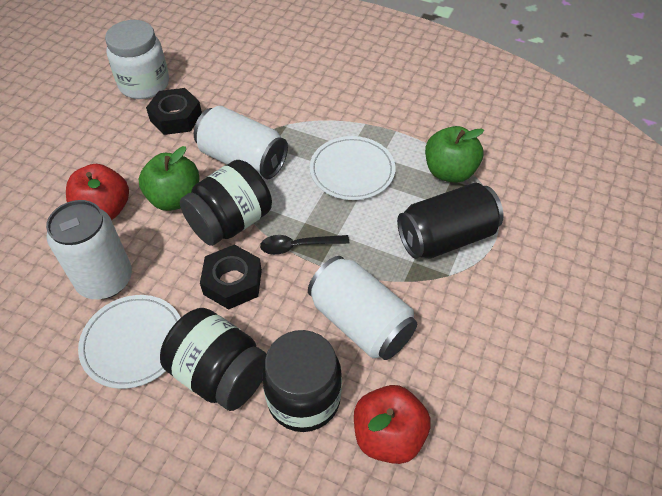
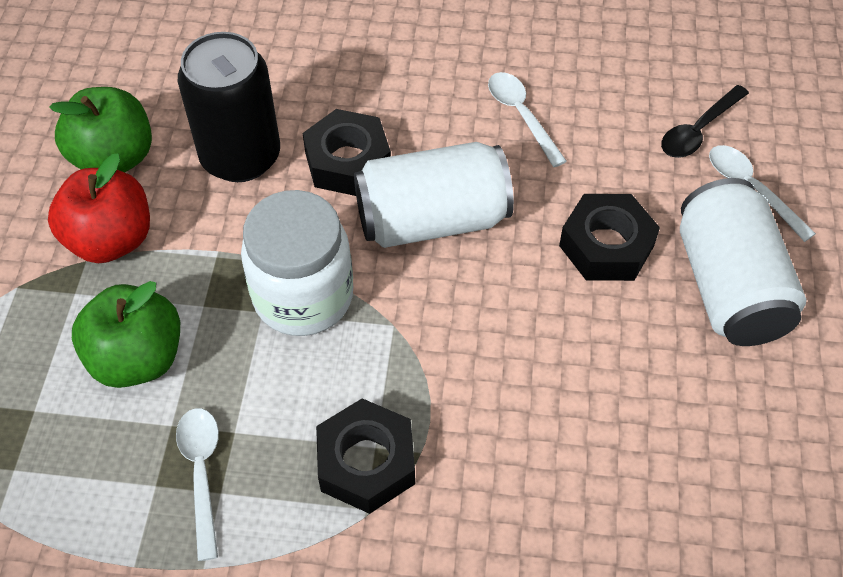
black jar: [160,308,267,411] [180,160,272,246] [262,330,342,432] = 3 -> none = 0
black nut: [146,88,202,135] [200,245,262,310] = 2 -> [303,109,391,196] [316,398,415,514] [559,194,660,281] = 3
red apple: [66,164,129,220] [354,385,431,464] = 2 -> [48,154,150,263] = 1
white can: [46,200,132,299] [194,106,288,179] [308,256,417,360] = 3 -> [354,142,514,248] [680,178,806,346] = 2
white plate: [78,295,181,389] [310,136,395,200] = 2 -> none = 0
white spoon: none = 0 -> [176,408,219,561] [488,72,567,167] [709,145,816,242] = 3

